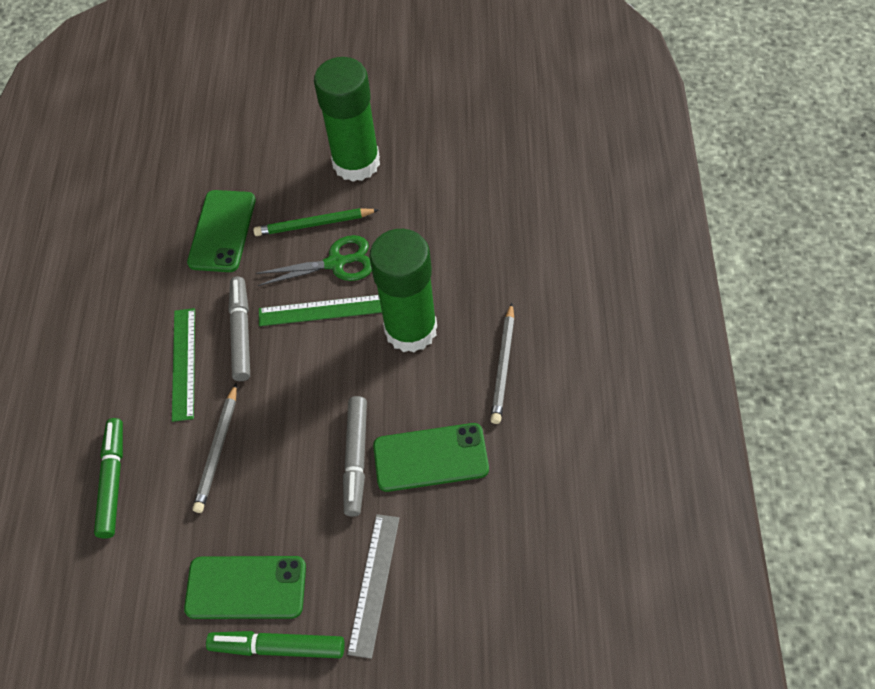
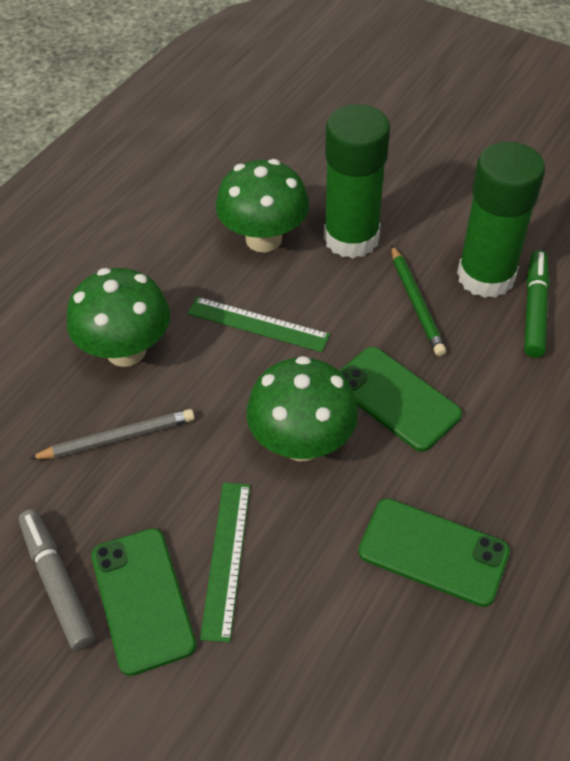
green marker: [94,418,123,538] [206,631,345,658] = 2 -> [524,250,550,358] = 1
green mushroom: none = 0 -> [67,268,170,367] [216,159,309,252] [247,356,358,461] = 3
green scissors: [256,235,372,286] = 1 -> none = 0
grey marker: [228,277,250,381] [343,396,367,517] = 2 -> [19,509,95,651] = 1
grey pencil: [193,383,237,513] [490,303,515,424] = 2 -> [29,409,195,459] = 1
grey ruler: [347,514,399,659] = 1 -> none = 0

